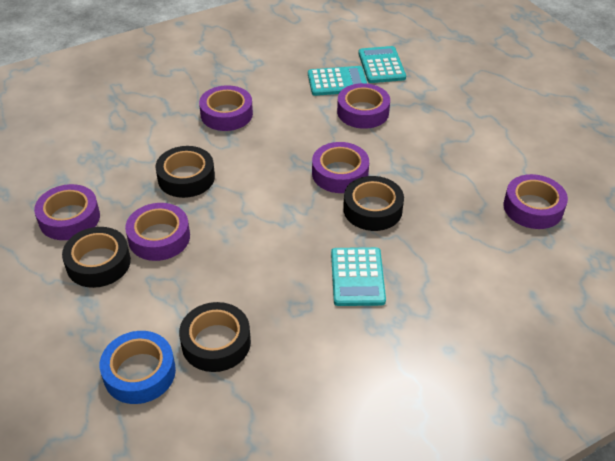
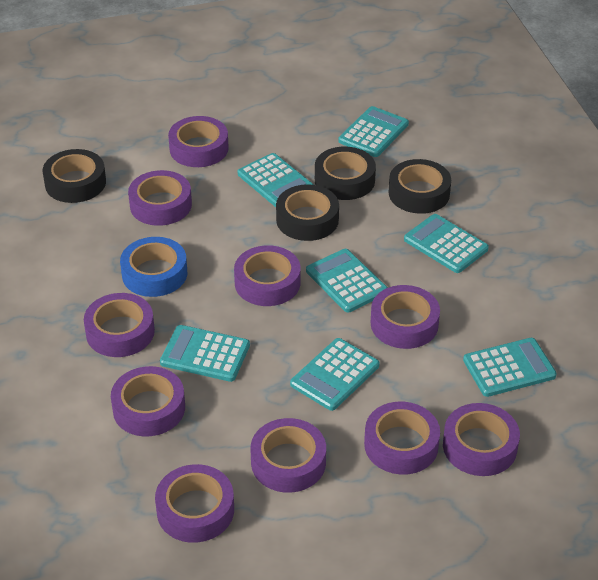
purple tape: [34,184,100,240] [125,203,190,261] [199,85,253,131] [312,142,369,193] [337,83,390,129] [503,174,568,229] = 6 -> [84,293,155,357] [111,366,185,437] [128,170,192,226] [155,464,234,543] [168,116,229,167] [234,245,300,306] [250,418,326,493] [364,402,440,475] [371,285,440,349] [443,403,520,476] = 10
turquoise calculator: [308,66,367,96] [331,247,386,306] [358,46,406,83] = 3 -> [160,325,250,382] [238,153,314,207] [290,338,380,411] [306,249,388,313] [339,106,409,157] [404,214,489,273] [463,338,557,397] = 7

